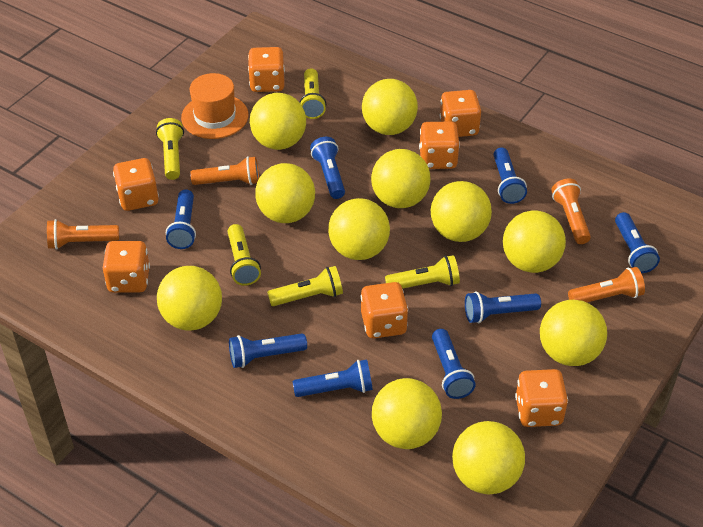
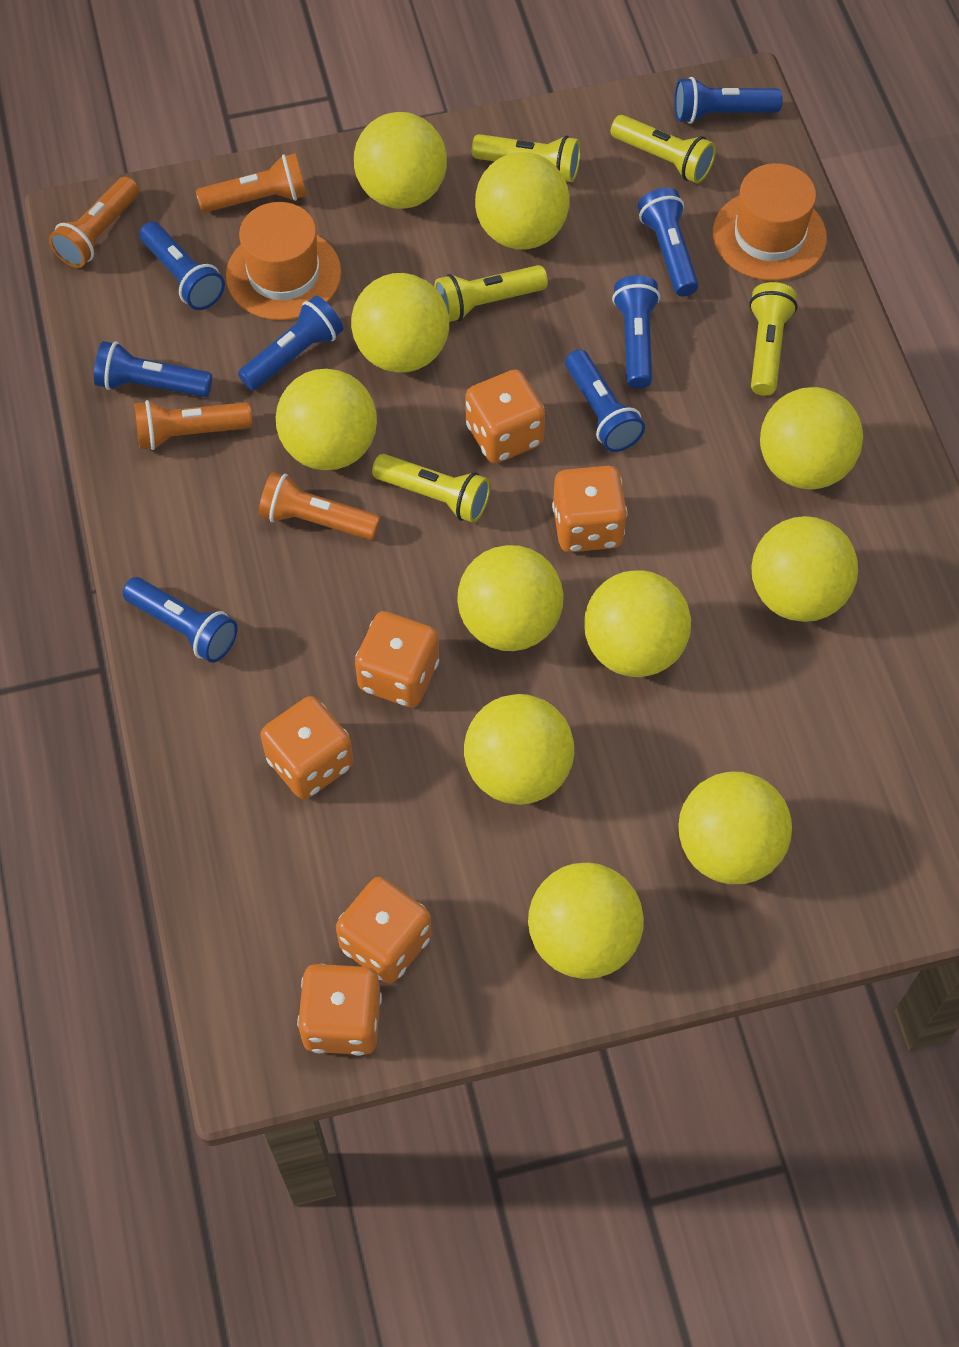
orange dice: [103,241,150,293] [113,158,159,211] [248,47,285,92] [361,282,408,338] [419,122,460,169] [440,90,481,137] [515,369,568,427] = 7 -> [260,696,353,799] [297,964,382,1056] [336,877,432,983] [355,611,439,708] [465,370,545,463] [552,466,627,552] = 6
orange hat: [181,73,248,139] = 1 -> [226,202,341,320] [713,163,827,281] = 2

